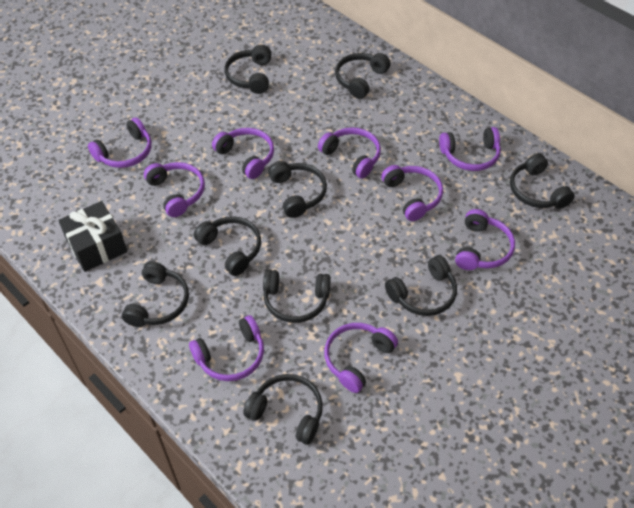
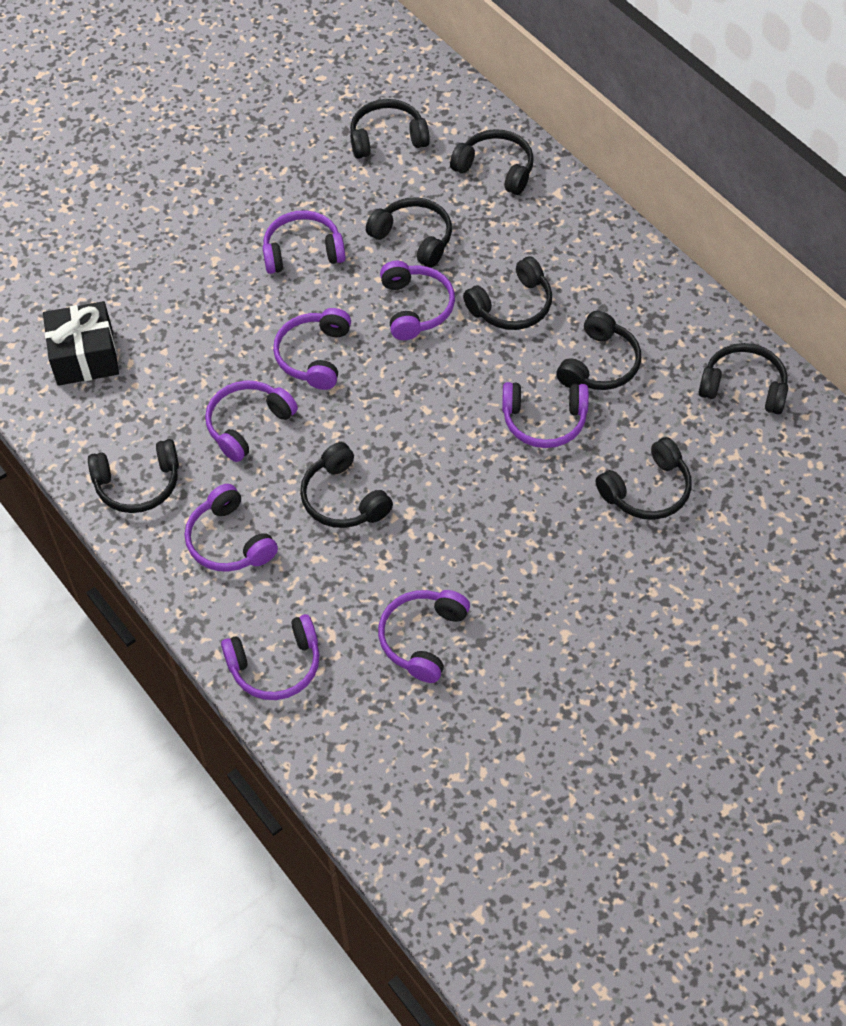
purple headphones: [88,118,152,168] [144,162,205,217] [189,315,264,381] [212,128,274,179] [318,127,381,179] [324,323,398,393] [381,165,443,221] [439,127,501,171] [455,209,515,270] = 9 -> [185,484,278,572] [205,380,298,462] [221,614,320,700] [263,210,345,274] [273,308,351,390] [378,590,470,683] [380,261,455,340] [502,382,589,448] = 8

